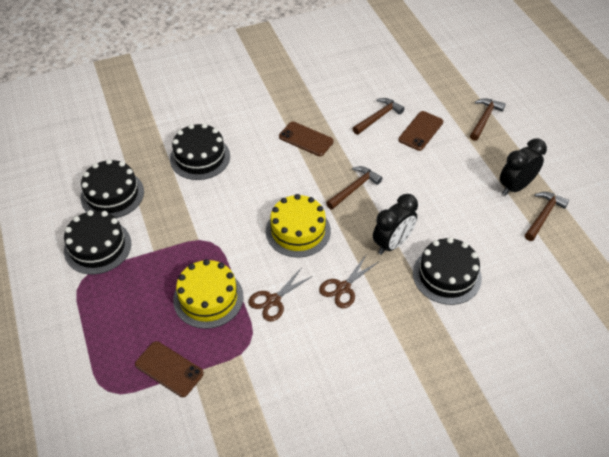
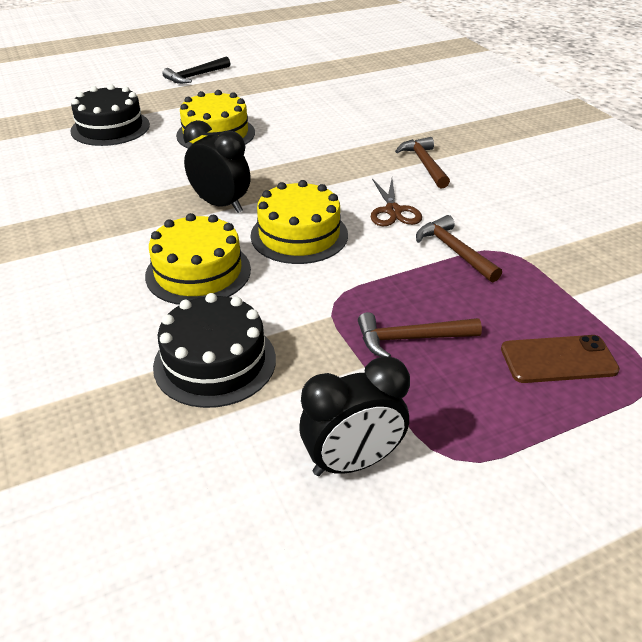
black cake: [64,210,131,274] [80,159,144,218] [170,123,230,180] [413,237,482,305] = 4 -> [70,84,150,146] [153,293,276,408] = 2
black hammer: none = 0 -> [163,57,230,84] = 1
brown hammer: [326,166,382,210] [352,98,405,135] [470,98,506,141] [525,192,569,241] = 4 -> [358,312,482,357] [395,137,450,188] [416,215,502,282] = 3
brown phone: [135,341,204,397] [279,122,334,156] [398,111,443,151] = 3 -> [501,335,620,383] = 1
brown scissors: [248,267,313,322] [319,255,378,308] = 2 -> [371,179,422,226] = 1
yellow cake: [173,259,244,329] [266,194,331,257] = 2 -> [145,213,251,305] [176,90,255,148] [250,180,348,264] = 3

